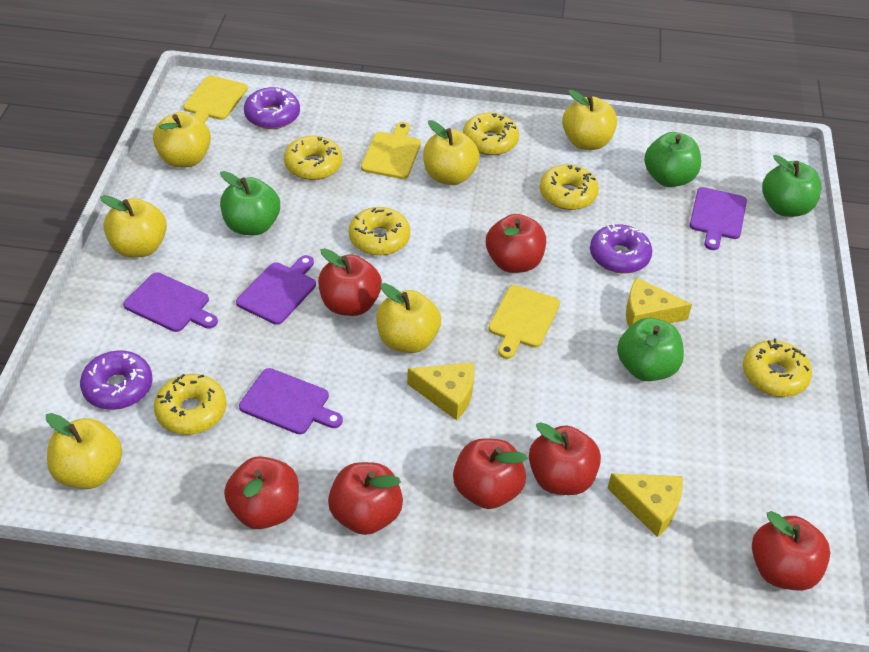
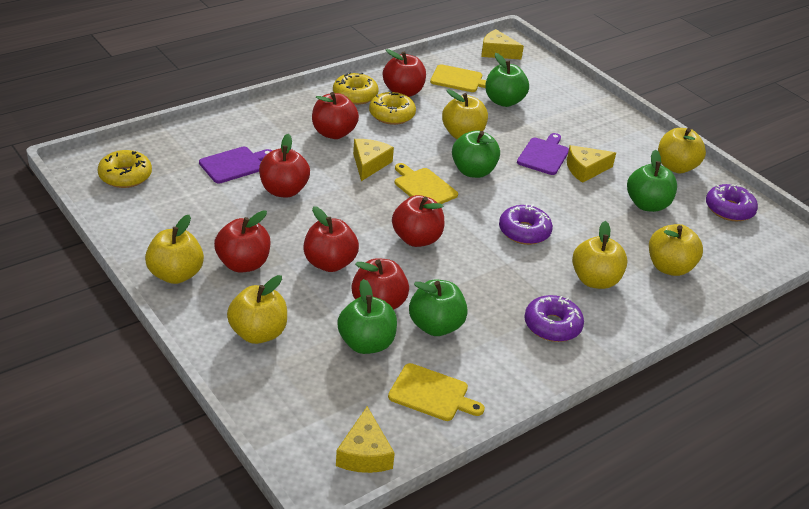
green apple: [220,171,280,235] [617,318,684,381] [644,132,701,187] [762,155,821,217] = 4 -> [337,279,397,354] [409,280,468,336] [452,130,500,178] [485,53,529,107] [627,150,677,212] = 5
purple cutting board: [123,272,218,332] [236,255,316,325] [239,368,343,434] [690,187,747,250] = 4 -> [199,147,272,183] [517,133,569,175] = 2
yellow cheese: [407,362,474,421] [607,473,683,537] [626,278,692,327] = 3 -> [336,406,395,473] [353,139,394,181] [481,29,524,59] [567,145,616,183] = 4
yellow donut: [154,374,227,435] [284,135,342,180] [349,207,410,255] [463,112,519,155] [539,164,599,210] [743,338,812,397] = 6 -> [98,150,152,188] [333,72,379,105] [369,92,416,125] = 3

